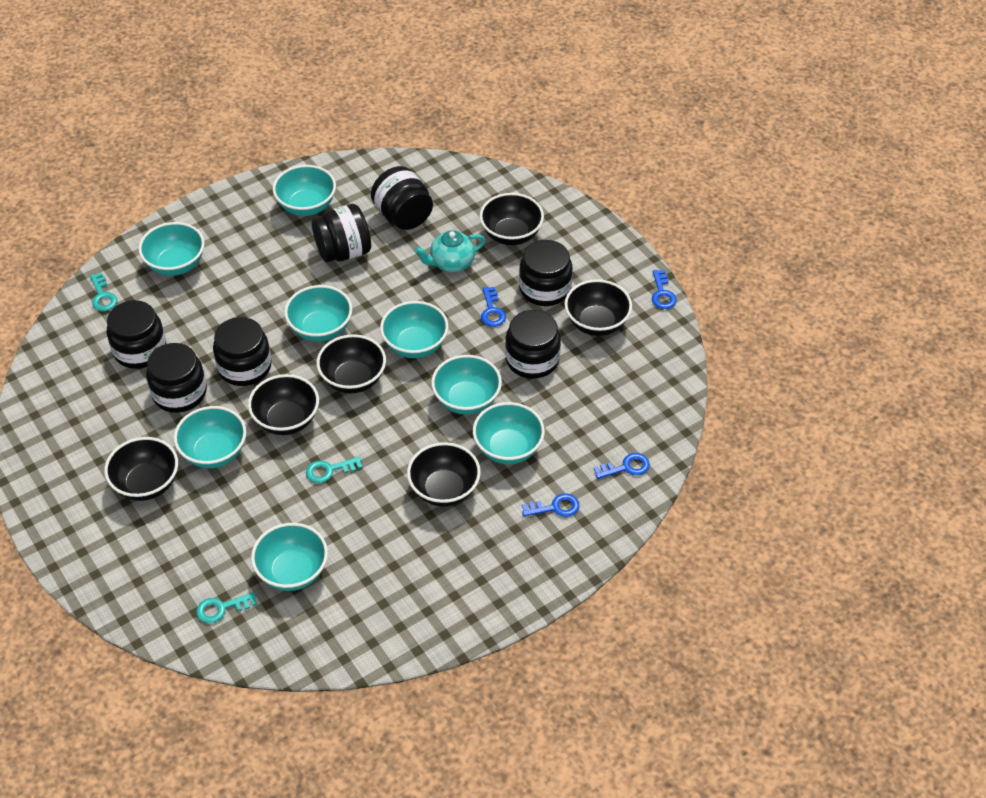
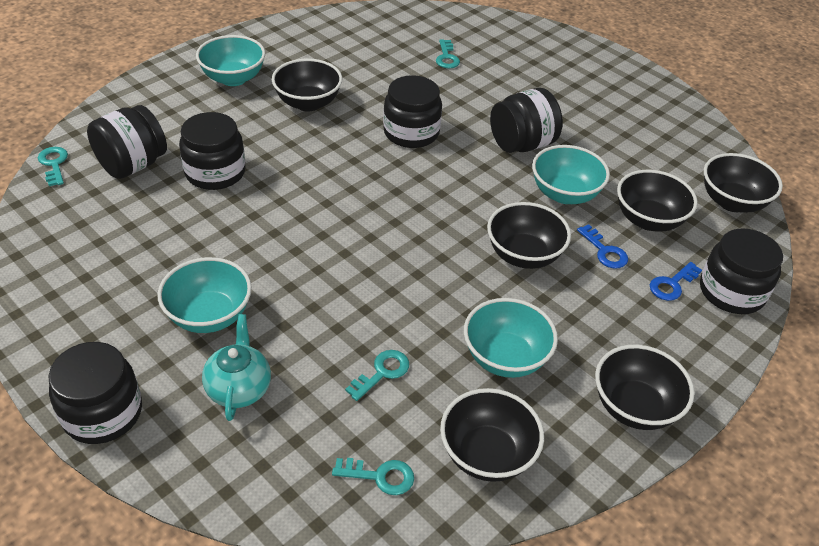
black jar: [107,300,166,369] [146,343,207,413] [213,317,272,386] [312,204,371,262] [371,166,433,230] [505,310,561,379] [519,240,573,306] = 7 -> [48,342,142,444] [87,105,167,179] [179,112,246,190] [383,75,442,148] [490,88,563,153] [700,228,783,314] = 6
blue key: [481,287,506,327] [522,493,580,517] [594,453,650,479] [652,270,677,309] = 4 -> [577,224,628,268] [650,262,702,301] = 2
turquoise bowl: [139,222,205,276] [174,406,246,468] [251,523,328,591] [273,165,336,216] [284,285,352,342] [380,301,449,358] [431,355,502,415] [473,402,545,464] = 8 -> [158,257,252,333] [196,35,265,86] [464,298,558,378] [532,145,610,204] = 4
turquoise key: [90,273,117,311] [196,592,257,623] [306,456,363,483] = 3 -> [38,147,68,186] [332,458,414,495] [345,350,409,401] [436,39,460,68] = 4

